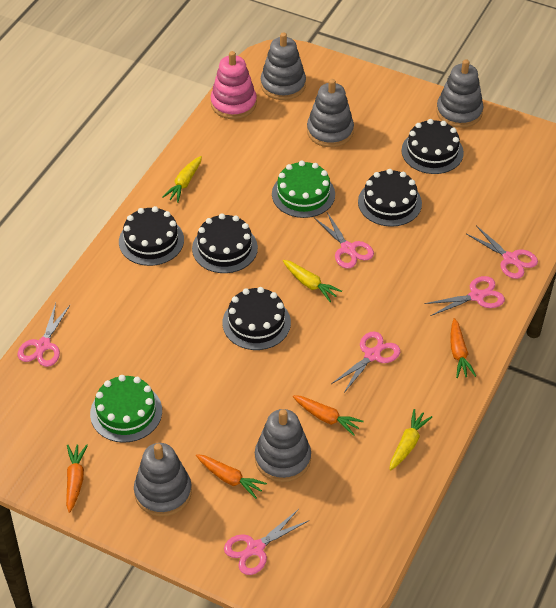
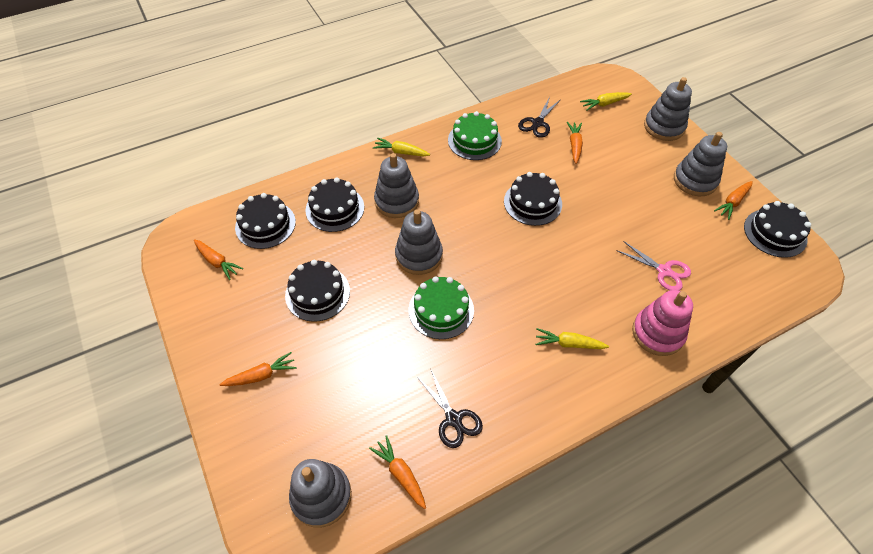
black scissors: none = 0 -> [417,368,483,448] [518,97,561,138] = 2
orange carrot: [66,444,88,513] [196,454,267,499] [292,395,364,436] [451,318,476,378] = 4 -> [194,239,243,280] [220,352,296,386] [369,435,426,509] [567,122,583,164] [714,181,753,220] = 5
pink scissors: [18,303,71,367] [224,509,310,575] [314,212,374,269] [331,332,400,394] [424,276,505,316] [467,225,538,279] = 6 -> [616,241,691,291] = 1

